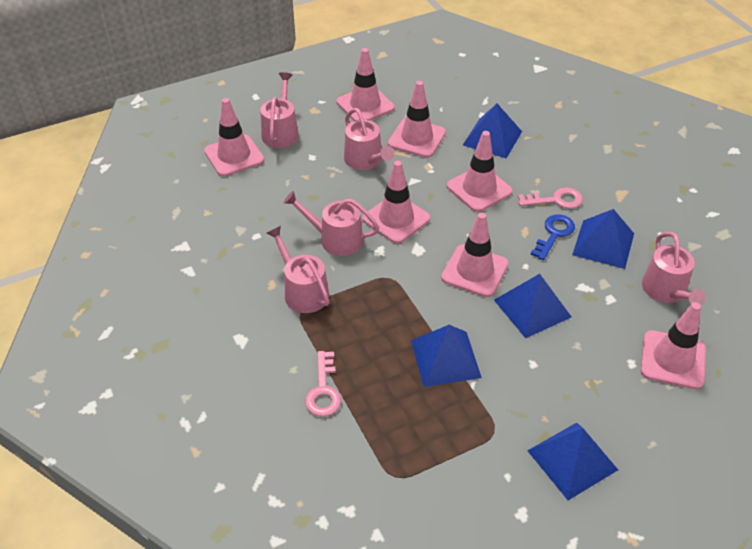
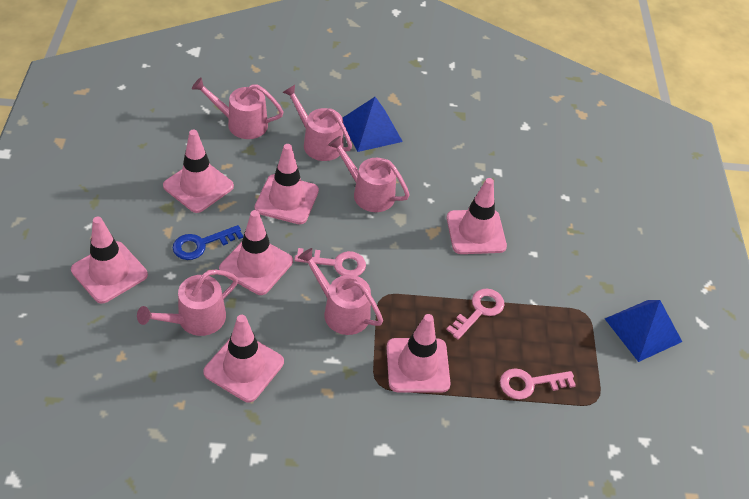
blue pyramid: [411,325,482,387] [463,104,522,159] [494,274,571,338] [527,423,618,500] [572,209,634,269] = 5 -> [343,97,403,152] [605,300,682,362] = 2
pink key: [305,351,341,417] [518,188,583,209] = 2 -> [294,248,366,276] [446,289,505,340] [500,368,576,400] = 3

